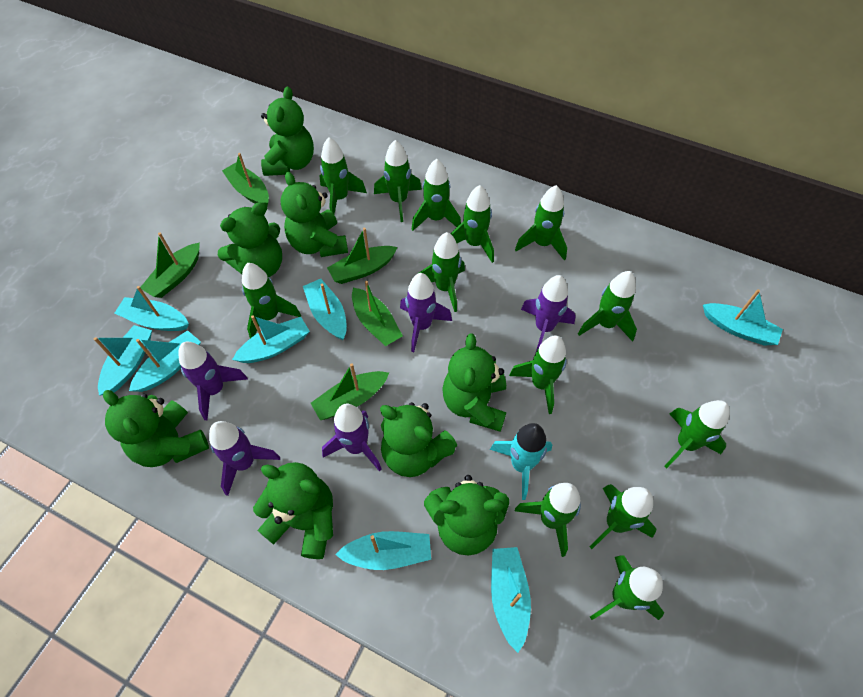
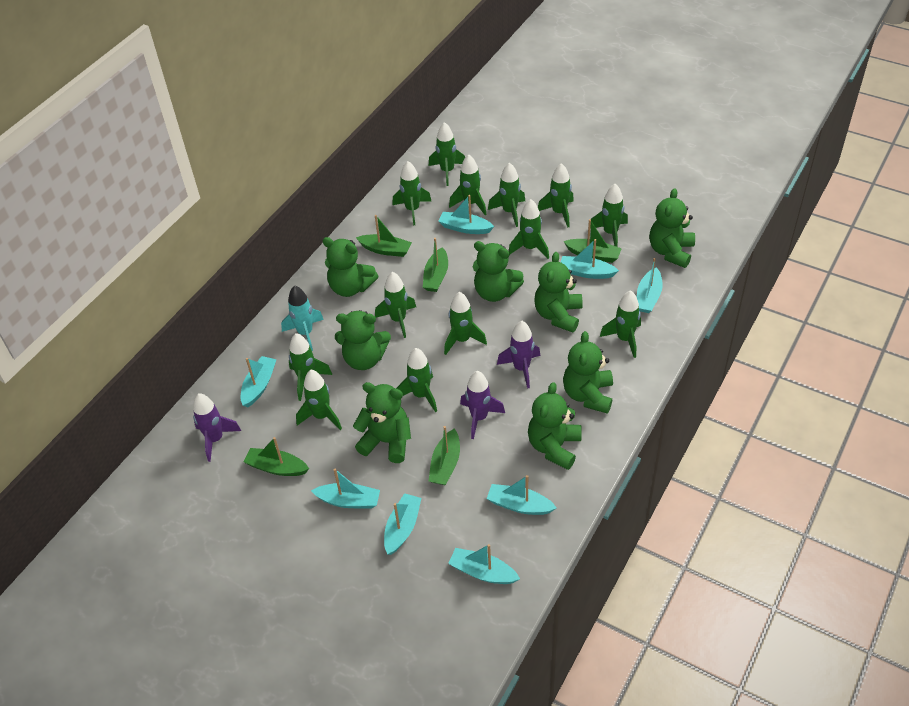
purple rocket: [178,342,248,420] [209,421,280,496] [322,404,382,472] [400,273,452,352] [521,275,576,352] = 5 -> [193,393,241,462] [460,371,505,439] [497,321,540,389] = 3

